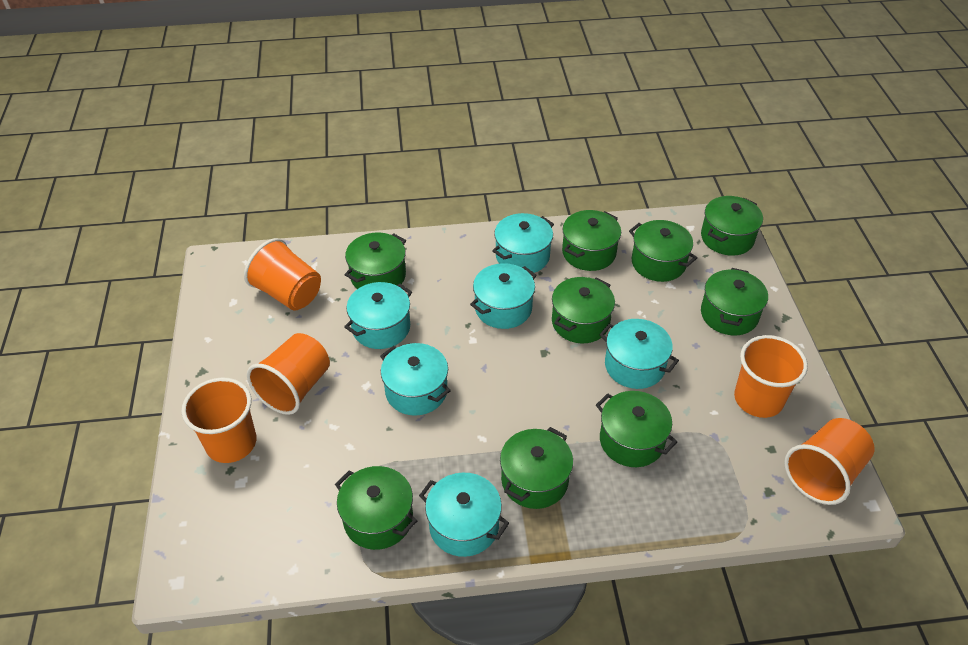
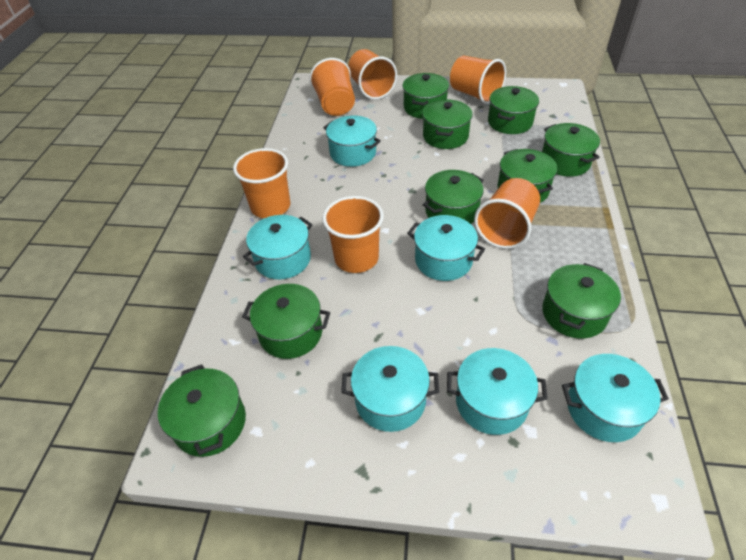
orange cup: [181,377,257,463] [244,238,321,311] [247,333,330,415] [734,335,808,418] [784,418,875,505] = 5 -> [233,148,290,218] [309,58,355,116] [322,196,384,273] [348,49,397,100] [450,56,506,104] [474,178,540,249] = 6

